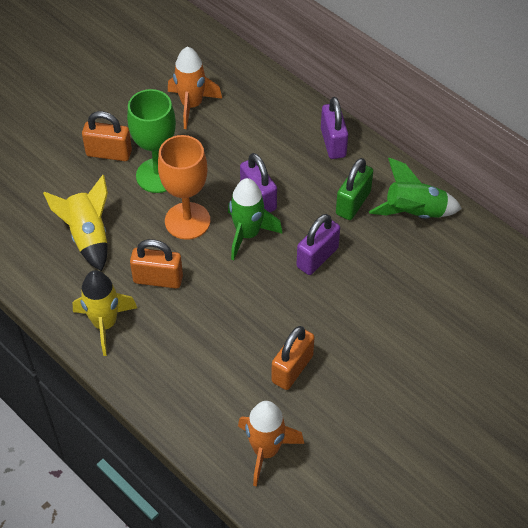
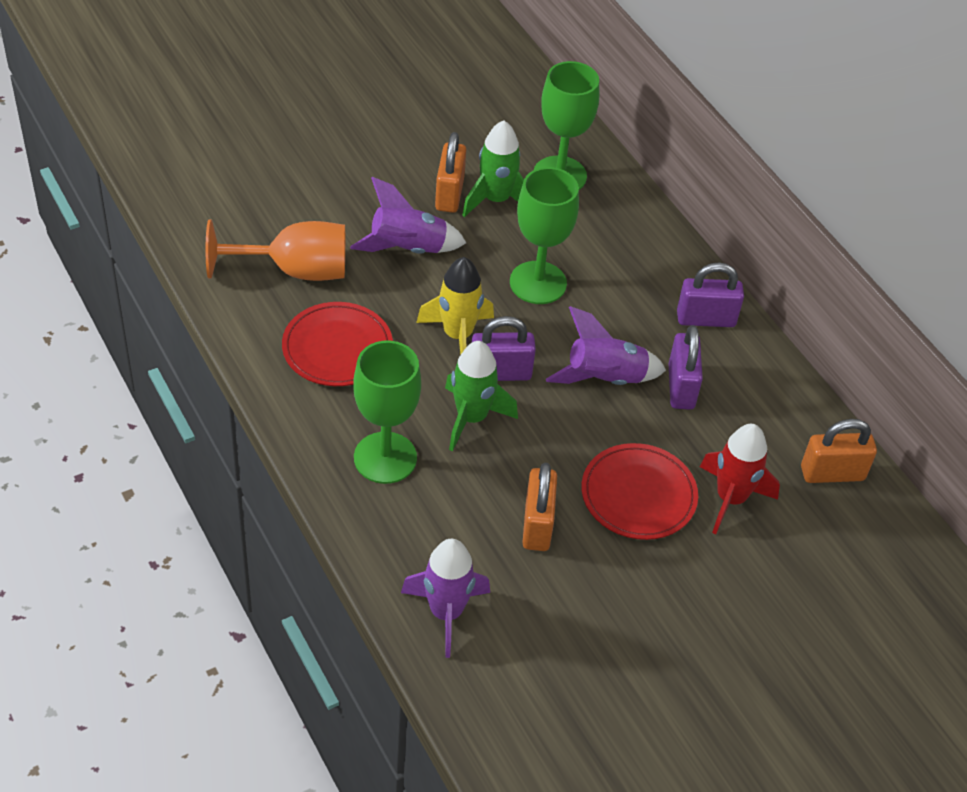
green goblet: [127,89,176,193] = 1 -> [353,341,421,484] [510,167,579,304] [534,61,599,190] = 3
green padlock: [336,158,373,220] = 1 -> none = 0
orange rocket: [168,46,222,129] [238,401,304,487] = 2 -> none = 0
purple rocket: none = 0 -> [350,177,466,254] [401,539,490,658] [546,306,666,385] = 3
red plate: none = 0 -> [282,302,393,386] [581,443,698,540] = 2
red rocket: none = 0 -> [700,424,780,534] = 1
yellow rocket: [43,175,108,271] [73,270,137,356] = 2 -> [416,257,494,355] = 1

